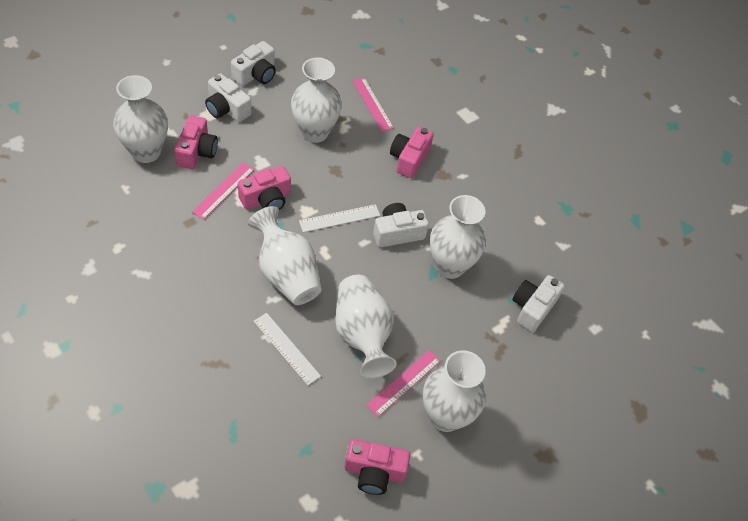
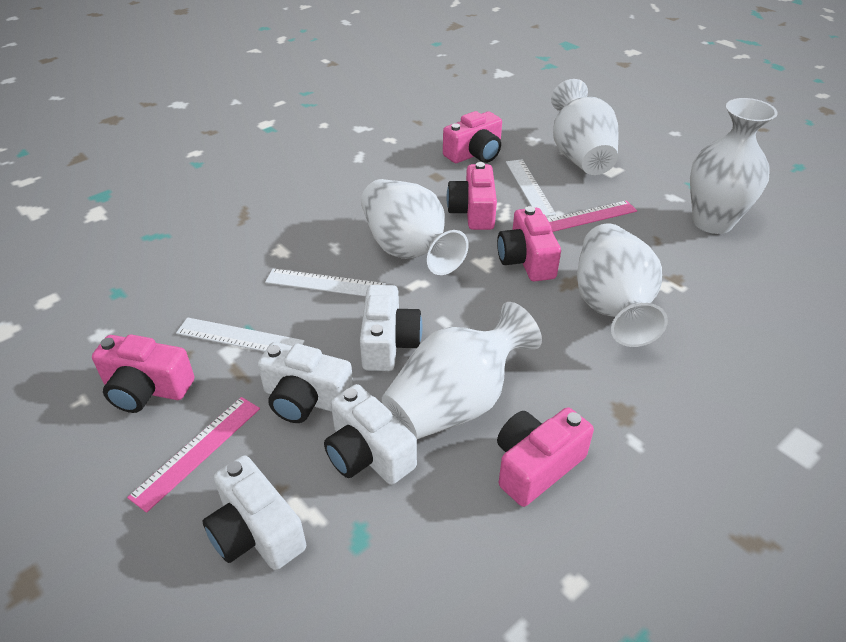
pink camera: [174,115,218,169] [238,166,291,210] [345,439,410,495] [390,127,434,178] = 4 -> [92,334,194,413] [443,111,502,163] [447,162,497,230] [497,206,561,281] [497,407,594,507] = 5
pink ruler: [192,162,255,220] [353,78,394,131] [366,350,441,417] = 3 -> [127,397,260,513] [548,200,637,232] = 2
white ruler: [254,313,321,385] [299,204,380,232] = 2 -> [176,317,305,352] [265,269,386,296] [506,159,556,216] = 3
white vase: [113,75,168,163] [248,206,322,305] [291,57,342,143] [335,275,397,378] [423,350,486,432] [430,195,485,279] = 6 -> [361,179,469,275] [382,302,542,439] [551,79,618,175] [577,224,668,347] [690,98,778,234] = 5

